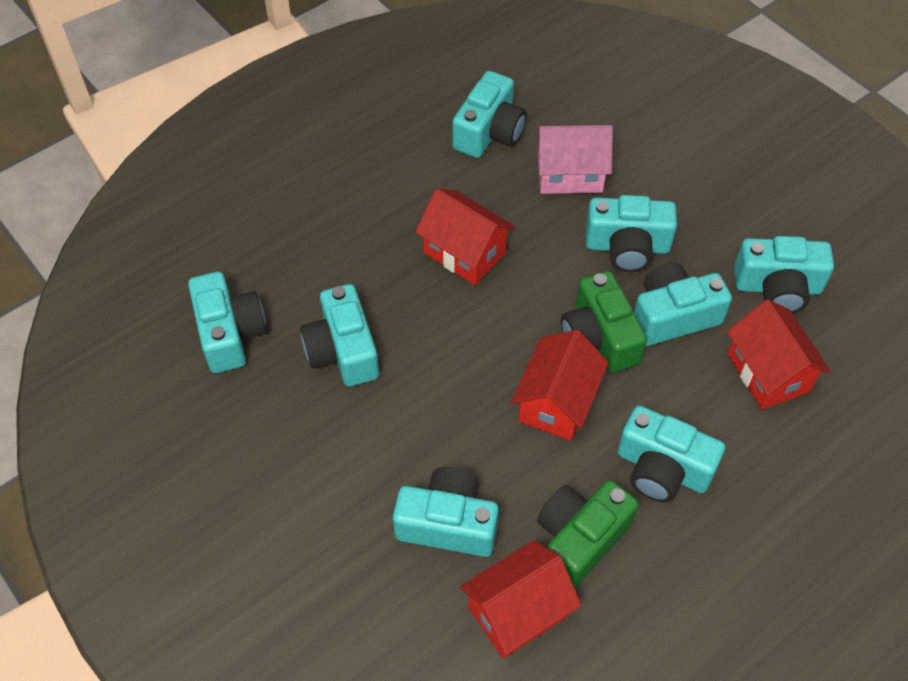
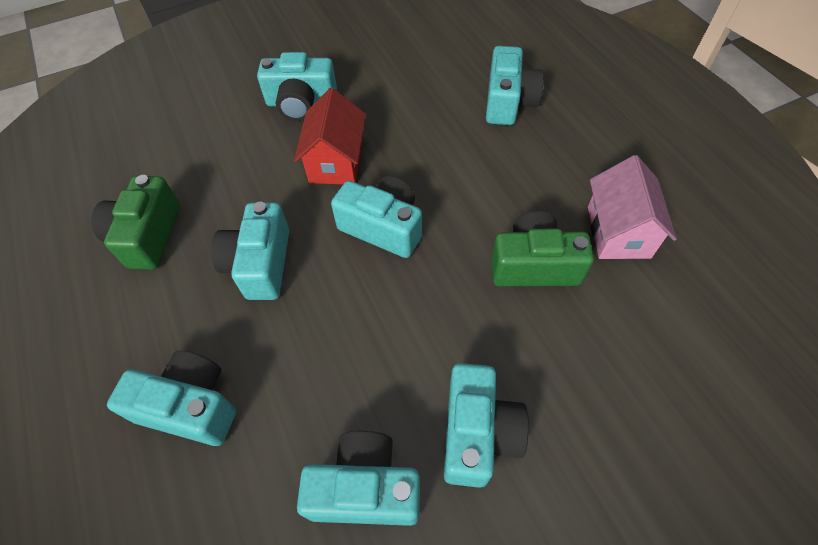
red house: [415,188,515,285] [460,540,581,659] [511,330,609,441] [727,299,831,410] = 4 -> [294,88,366,184] = 1
turquoise camera: [188,272,266,373] [300,284,379,387] [393,467,499,557] [452,71,527,158] [586,195,677,272] [617,405,725,502] [634,263,732,346] [734,236,834,314] = 8 -> [107,350,236,446] [211,202,289,300] [257,52,337,121] [297,431,420,526] [331,176,422,258] [444,363,529,488] [486,46,544,125] = 7

